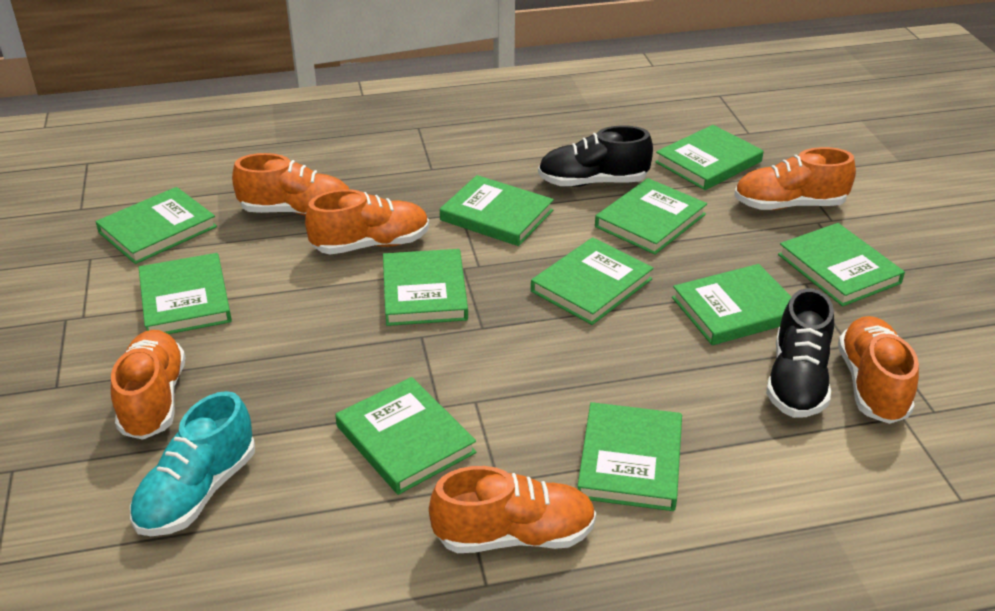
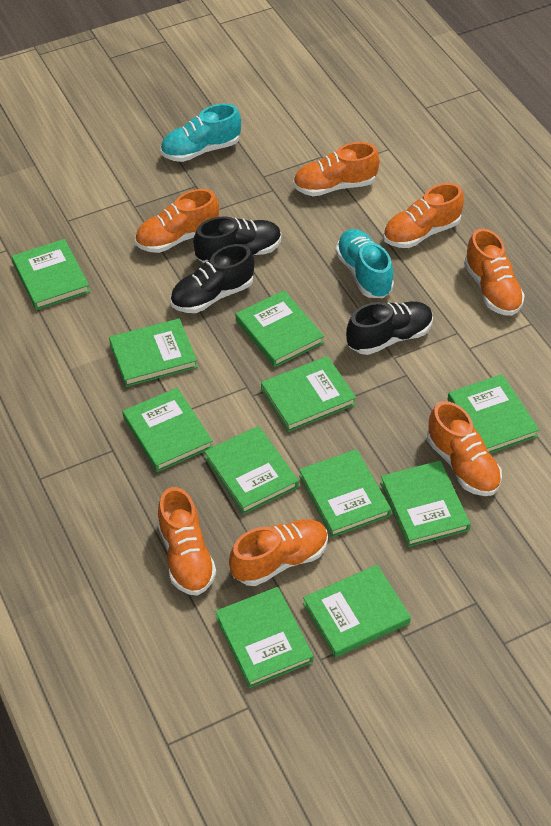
black shoe: [538,126,653,187] [766,288,834,418] = 2 -> [170,244,254,313] [193,216,281,263] [346,301,433,355] = 3
orange shoe: [111,330,186,440] [232,153,349,216] [305,189,429,254] [429,466,596,553] [734,147,856,210] [838,316,919,424] = 6 -> [135,189,219,253] [157,487,216,596] [229,519,328,586] [293,142,379,196] [383,183,464,248] [427,401,502,496] [464,228,525,316] = 7
turquoise shoe: [130,391,255,536] = 1 -> [161,103,241,162] [336,229,394,298] = 2

